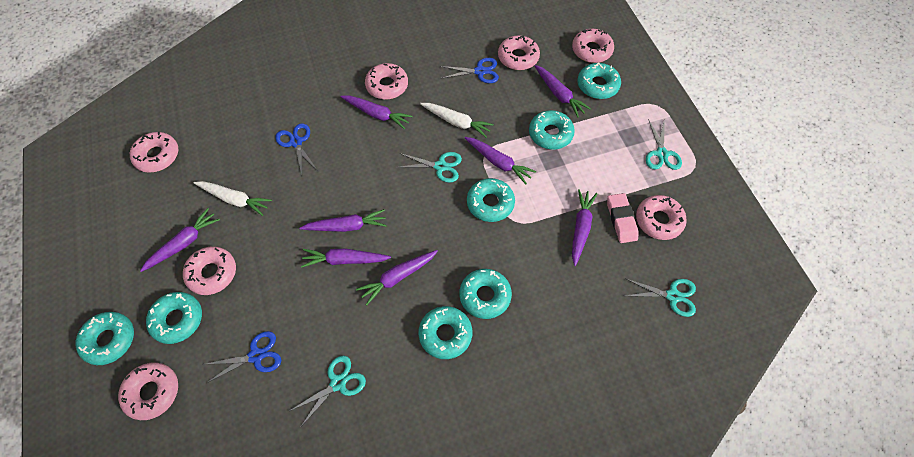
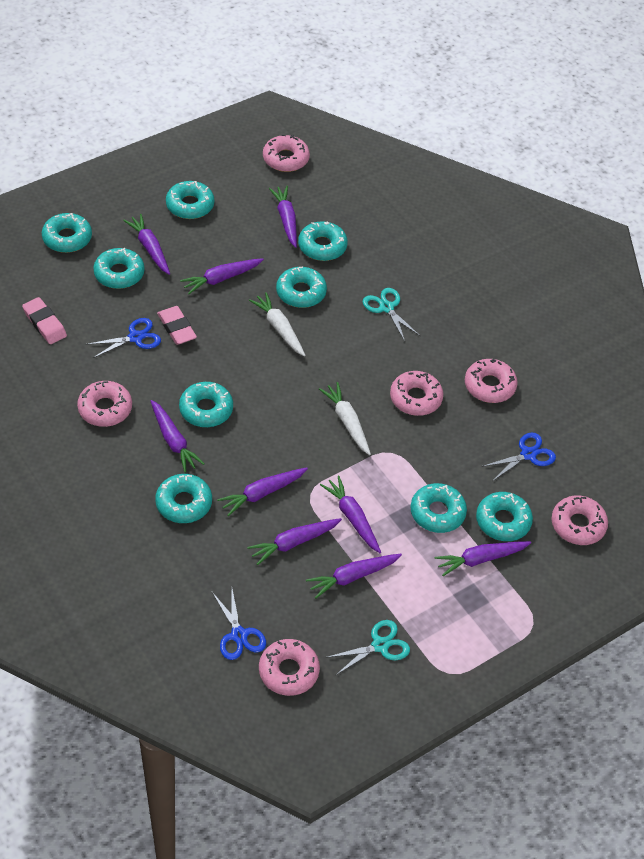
pink donut: [118,362,178,420] [130,132,178,173] [183,247,236,295] [365,63,408,100] [498,35,540,70] [572,29,614,63] [636,195,687,240] = 7 -> [77,381,132,427] [259,639,320,696] [263,135,310,172] [390,371,443,416] [465,359,518,403] [551,496,608,545] = 6
pink eraser: [607,193,638,243] = 1 -> [22,297,67,344] [157,306,197,345] = 2
purple carrot: [140,208,220,272] [299,209,387,232] [301,249,391,267] [341,95,412,129] [356,250,438,305] [465,137,536,185] [535,65,591,117] [572,189,597,266] = 8 -> [123,214,170,275] [151,400,205,473] [180,258,264,294] [217,468,308,516] [247,518,342,565] [269,186,297,248] [306,554,402,598] [320,476,381,553] [435,541,531,576] = 9
turquoise donut: [76,312,134,365] [146,292,202,344] [418,306,472,359] [459,269,512,319] [467,178,515,222] [529,110,575,150] [577,62,621,99] = 7 -> [42,213,92,253] [93,248,145,289] [155,474,212,523] [166,181,214,219] [179,382,233,427] [276,266,327,308] [298,221,348,261] [410,483,467,533] [476,492,533,541] = 9
turquoise scissors: [290,356,366,425] [396,152,462,183] [625,279,696,317] [646,119,682,170] = 4 -> [325,620,410,676] [363,288,420,341] = 2

